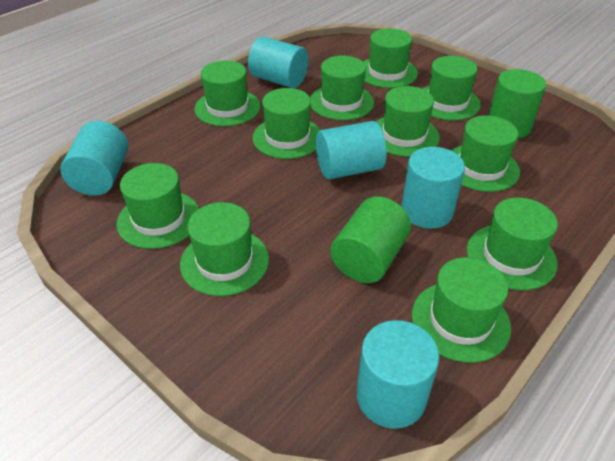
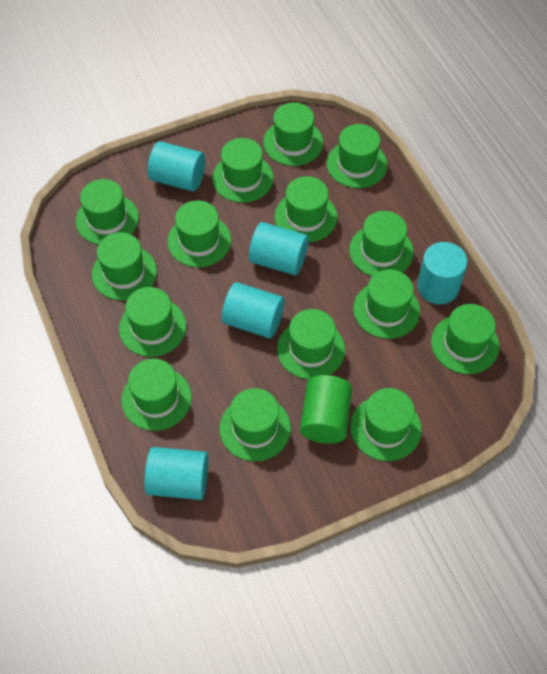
green cylinder: [330,196,411,283] [488,69,546,139] = 2 -> [300,375,352,444] = 1
green hat: [117,163,199,249] [180,202,269,296] [194,61,260,126] [252,88,320,159] [310,55,374,120] [364,28,418,88] [376,86,440,157] [412,257,511,363] [423,56,481,121] [451,115,520,192] [467,198,558,290] = 11 -> [76,179,139,245] [92,232,157,300] [119,287,186,357] [121,358,192,431] [167,200,231,267] [212,138,273,203] [220,388,291,461] [263,102,323,166] [275,176,337,242] [277,309,345,379] [327,124,387,188] [349,211,414,276] [350,388,422,461] [353,269,420,339] [431,304,499,374] = 15

